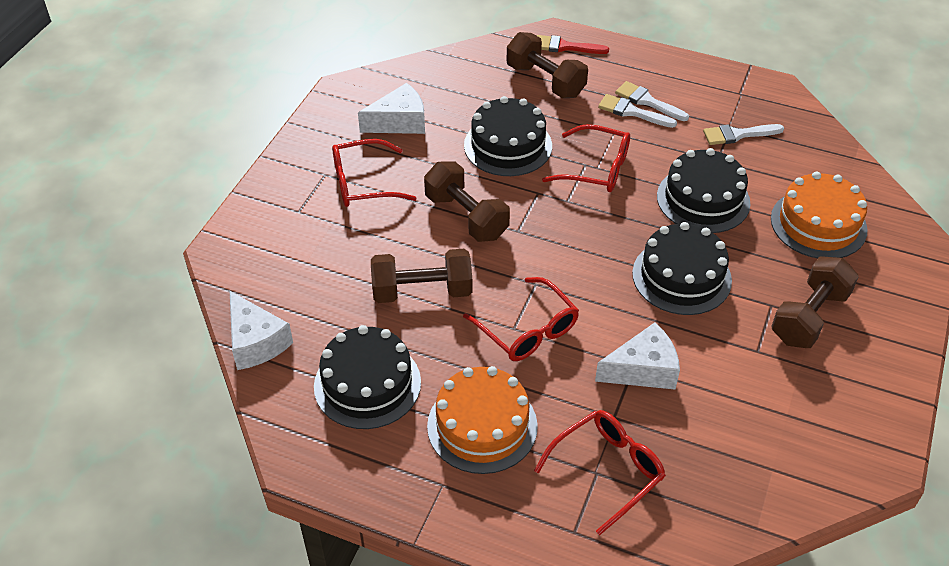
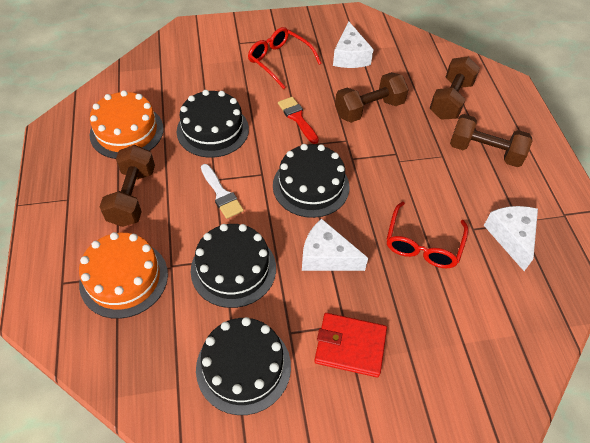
red glasses: [332,139,417,207] [463,277,579,361] [534,410,666,535] [542,124,630,192] = 4 -> [248,27,322,89] [387,201,468,268] = 2
red wallet: none = 0 -> [314,313,387,377] = 1
white brush: [598,94,677,128] [615,81,689,121] [703,124,784,145] = 3 -> [201,164,244,219] = 1

